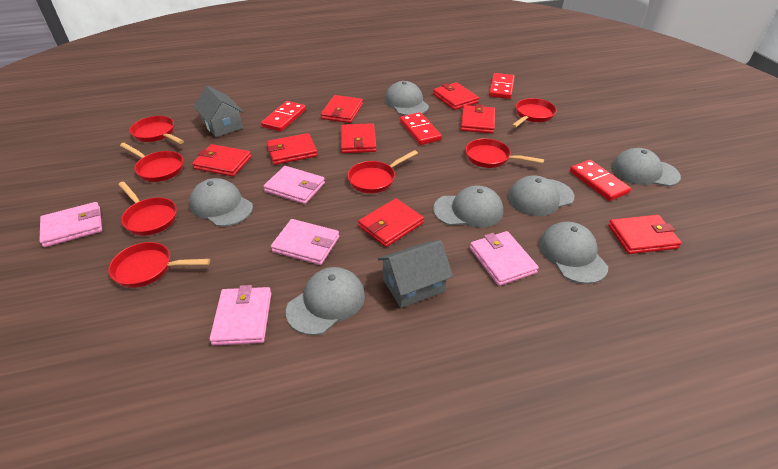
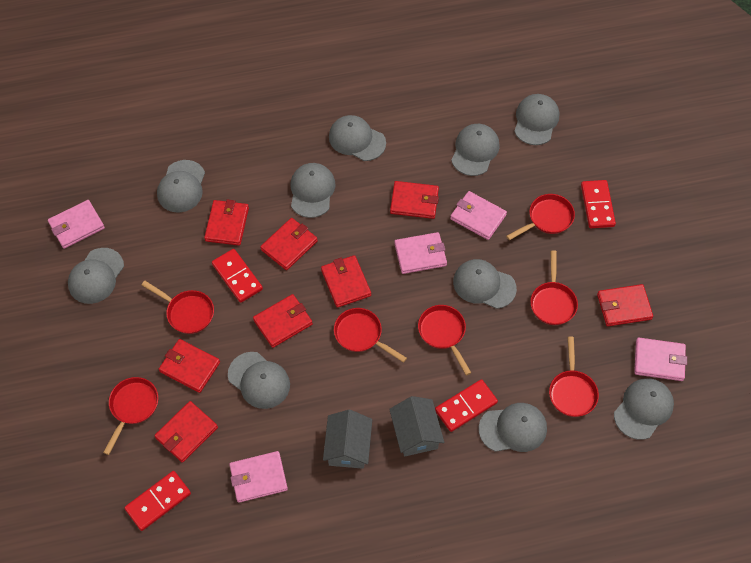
grey cap: [189,178,253,227] [286,267,365,335] [385,81,429,115] [433,185,503,228] [508,176,574,216] [539,222,608,284] [612,148,681,187] = 7 -> [68,248,124,304] [157,160,205,213] [228,352,290,409] [291,163,335,218] [329,115,386,161] [451,124,500,176] [453,259,517,309] [479,403,547,452] [514,94,559,145] [614,378,674,440] = 10

